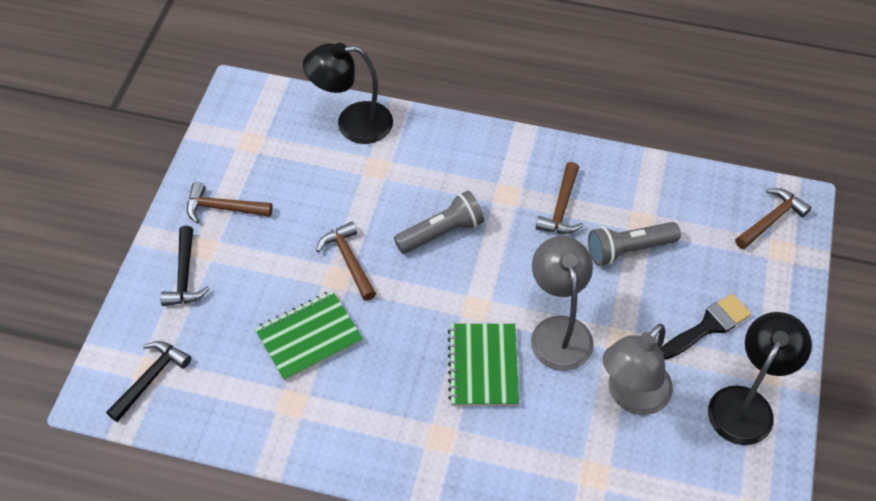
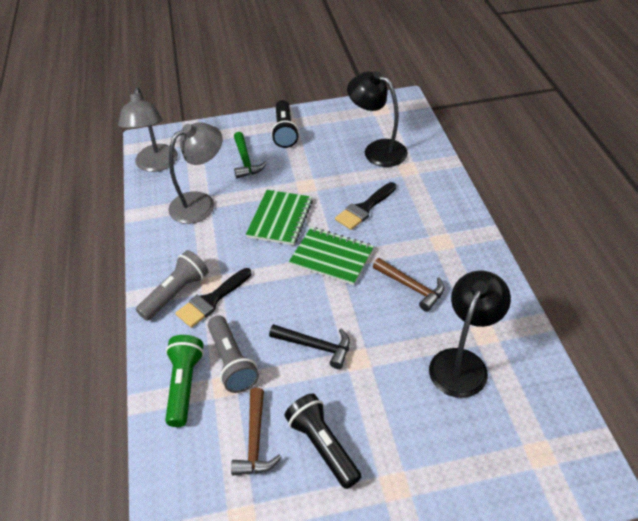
black brush: [661,294,751,360] = 1 -> [175,268,252,328] [335,182,396,230] = 2
black flashlight: none = 0 -> [271,100,299,148] [284,394,361,489] = 2
black hammer: [106,341,191,422] [160,226,210,306] = 2 -> [269,324,350,369] = 1
brown hammer: [187,182,273,223] [316,222,376,301] [536,162,583,234] [735,188,811,249] = 4 -> [231,388,282,476] [373,258,444,312] = 2
green flashlight: none = 0 -> [165,335,204,427] = 1
green hammer: none = 0 -> [234,132,267,178] = 1

